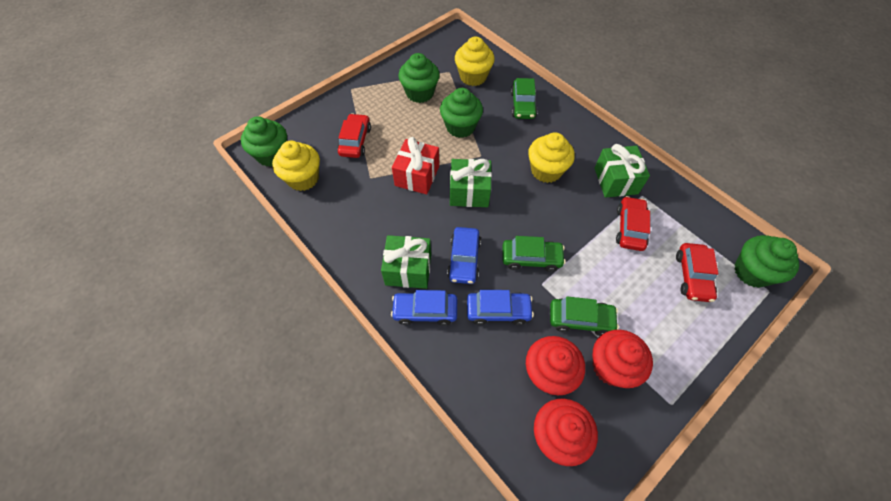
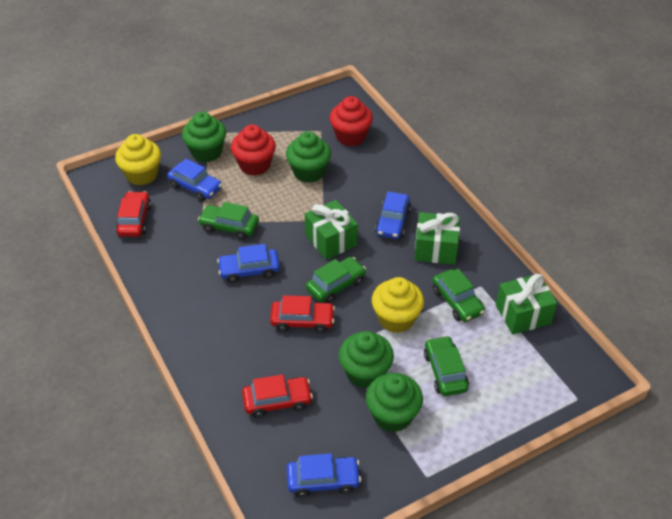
blue car: [391,290,457,326] [447,227,481,284] [467,290,534,325] = 3 -> [167,159,222,201] [217,244,280,283] [286,453,361,498] [375,192,411,239] = 4
green car: [502,236,566,272] [511,78,538,119] [550,296,619,336] = 3 -> [198,202,259,240] [306,257,366,303] [424,336,469,396] [432,268,485,322] = 4
red cupcake: [526,336,585,395] [534,399,598,466] [593,330,653,388] = 3 -> [231,124,276,176] [329,96,373,146] = 2
red gift: [392,137,439,195] = 1 -> none = 0
yellow cupcake: [272,141,320,191] [455,37,495,86] [528,132,575,183] = 3 -> [115,134,161,186] [372,277,424,333] = 2

